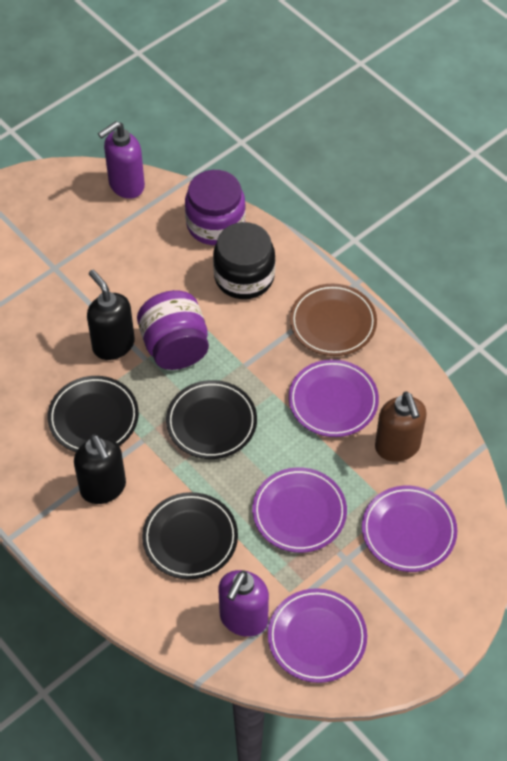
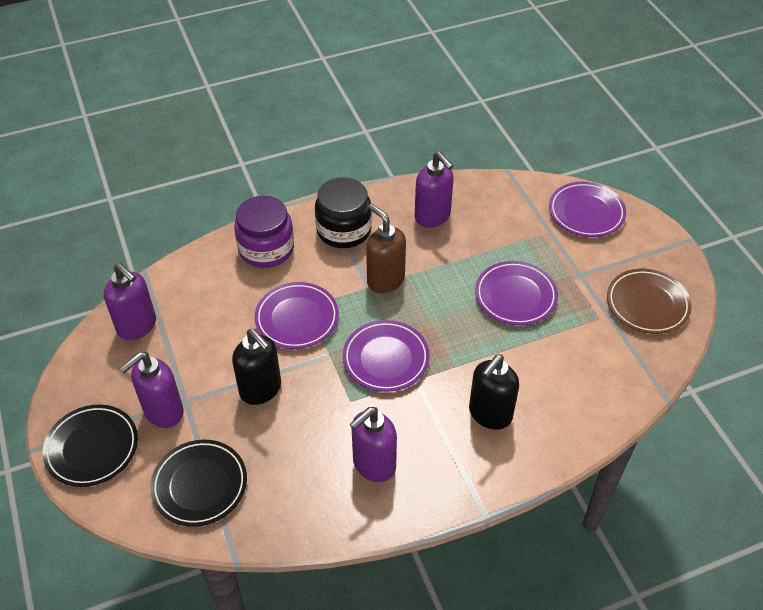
black plate: [48,376,139,452] [142,492,238,580] [166,380,257,459] = 3 -> [43,405,138,487] [150,440,247,527] = 2
purple jar: [137,290,209,370] [185,170,246,245] = 2 -> [234,196,294,268] = 1
purple soap dispenser: [98,121,145,199] [218,570,269,637] = 2 -> [104,263,156,340] [119,352,184,428] [350,407,397,482] [415,151,454,228] = 4

